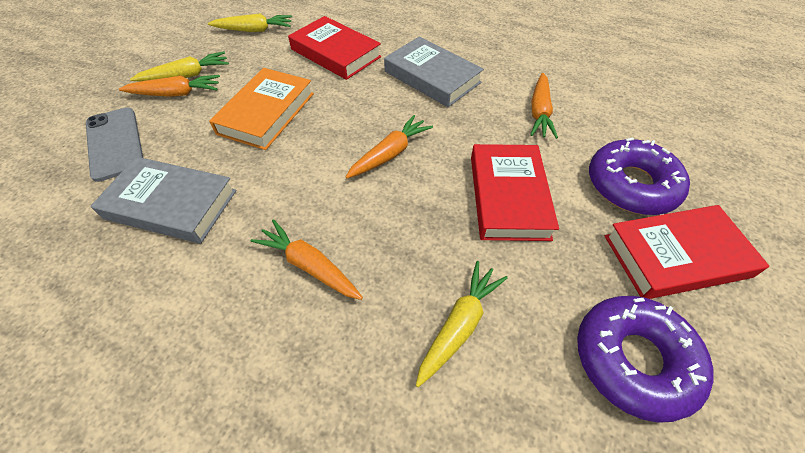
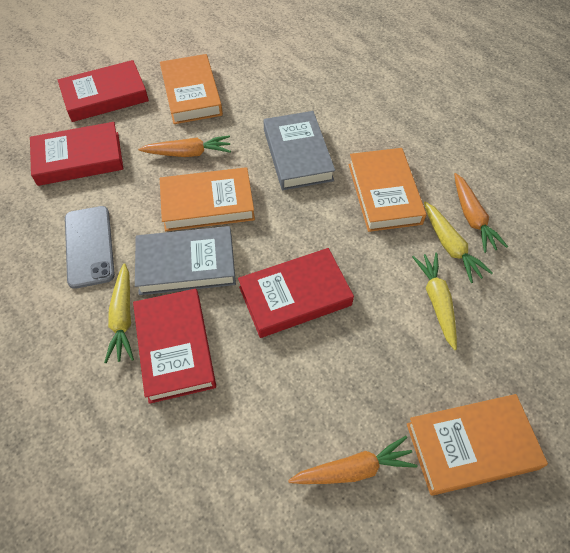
orange book: [209,68,314,150] = 1 -> [160,54,223,124] [160,167,255,231] [349,148,426,232] [407,394,548,496] = 4
orange carrot: [119,75,220,97] [250,219,363,300] [346,115,433,178] [530,73,558,139] = 4 -> [138,135,231,157] [288,436,418,484] [454,173,508,253] = 3
purple donut: [577,296,714,423] [589,137,690,215] = 2 -> none = 0
red book: [288,16,381,80] [471,144,559,241] [605,205,769,299] = 3 -> [30,122,123,186] [58,60,149,122] [133,289,216,404] [238,248,354,338] = 4

